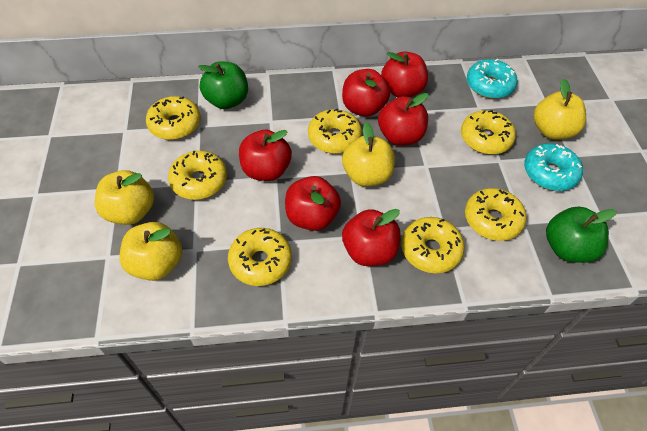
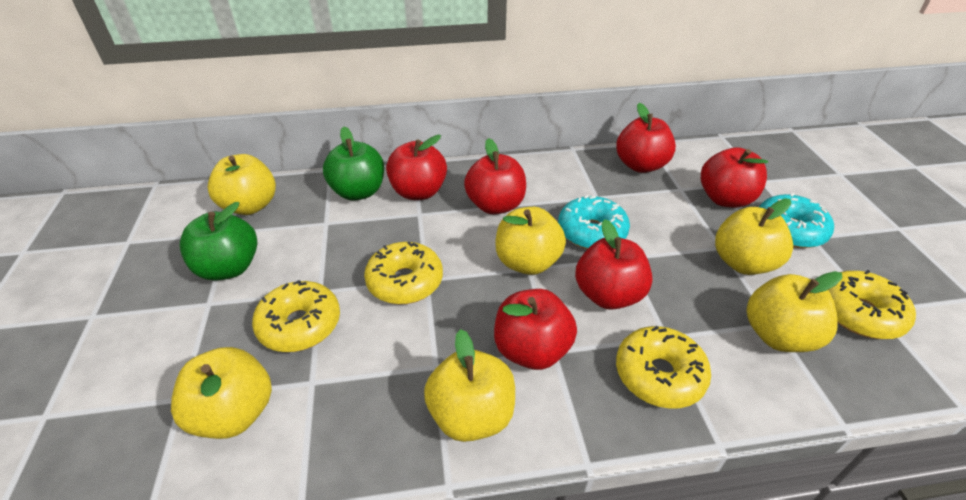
yellow apple: [95,170,154,225] [120,222,182,281] [342,122,395,187] [533,79,586,140] = 4 -> [171,347,272,439] [208,154,276,215] [424,329,515,442] [495,207,566,275] [715,198,793,275] [746,271,842,352] = 6
yellow donut: [146,96,200,140] [168,151,227,200] [228,228,292,286] [308,109,362,154] [401,217,464,274] [461,110,516,155] [465,188,527,241] = 7 -> [252,280,340,352] [364,241,443,304] [616,326,711,409] [828,270,916,339] = 4

